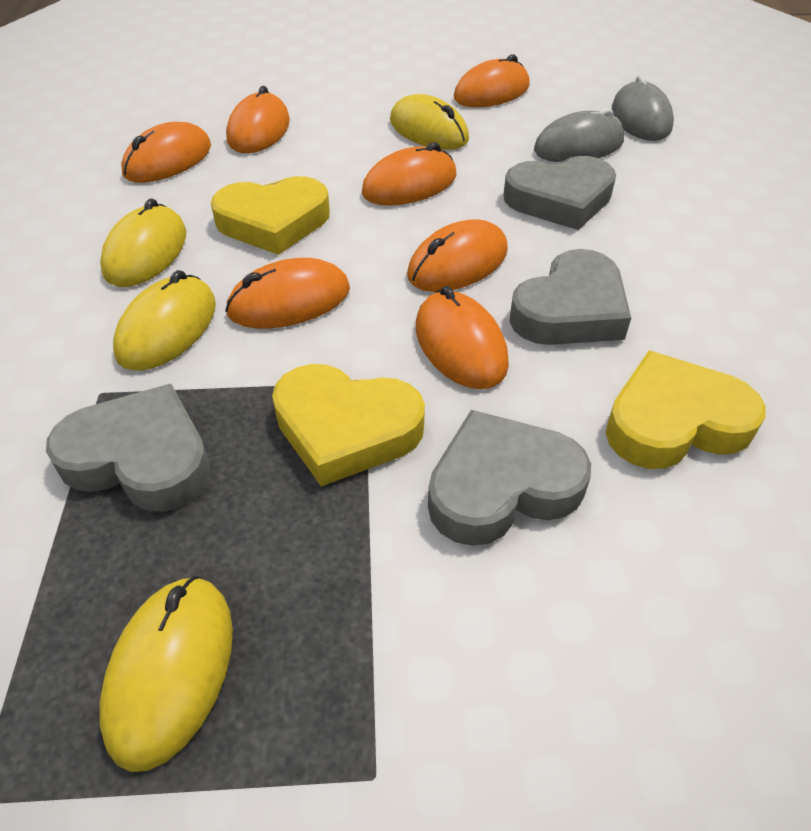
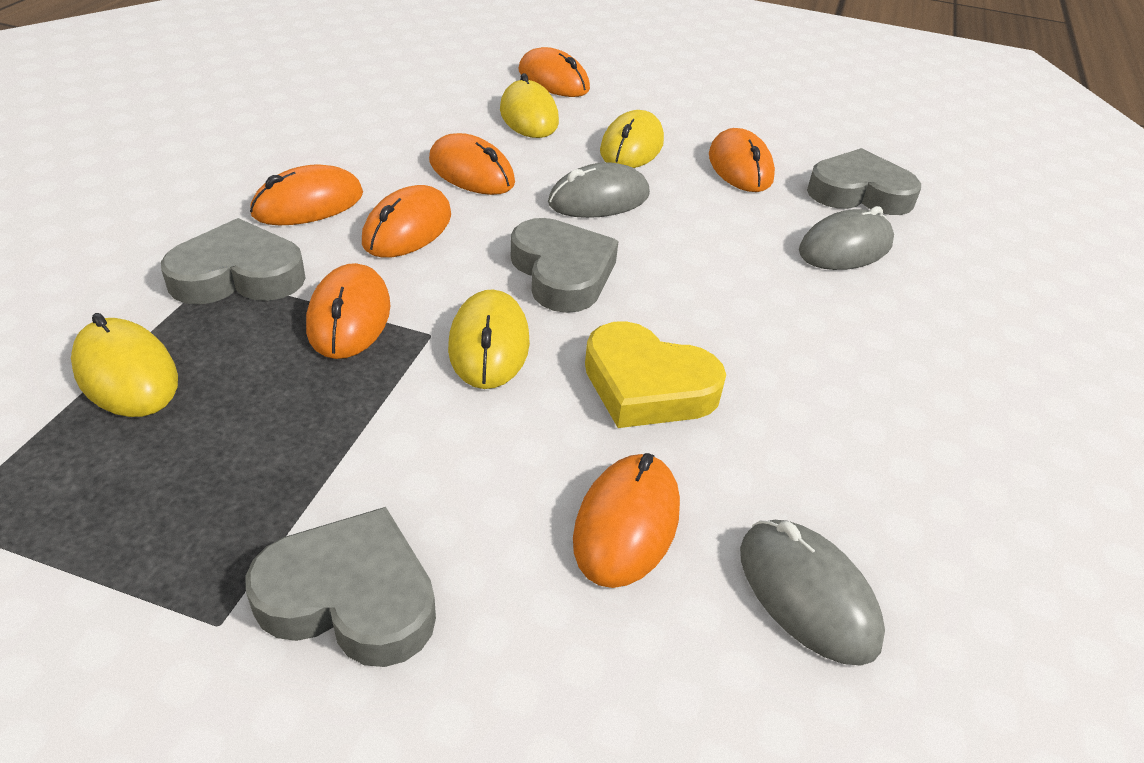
grey mouse: [534,108,624,162] [612,74,674,141] = 2 -> [548,162,650,218] [740,520,885,666] [799,206,894,270] = 3
yellow heart: [211,176,330,255] [272,364,425,486] [606,351,766,469] = 3 -> [585,321,726,428] = 1

